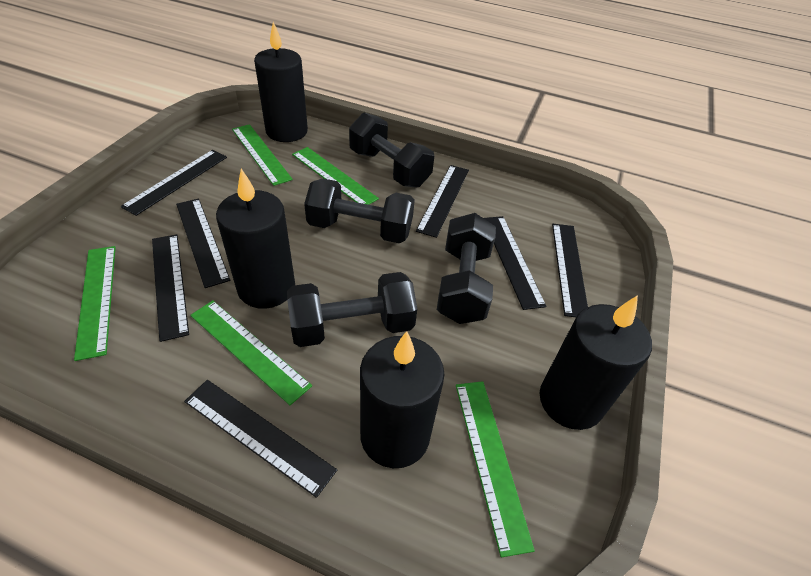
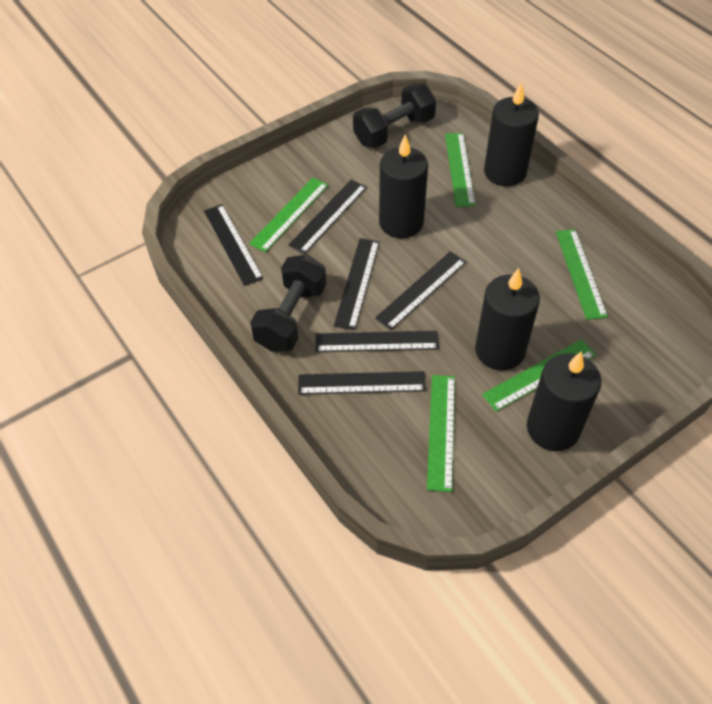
black dumbbell: [287,272,417,347] [304,178,415,243] [349,113,434,188] [437,213,496,324] = 4 -> [250,254,326,352] [353,83,436,148] = 2
black ruler: [121,150,227,216] [152,234,189,342] [176,198,230,288] [184,380,337,498] [416,165,469,238] [484,216,546,310] [552,224,588,317] = 7 -> [204,204,264,286] [288,180,367,254] [298,371,426,395] [316,331,439,352] [334,238,379,330] [375,251,466,330] = 6

